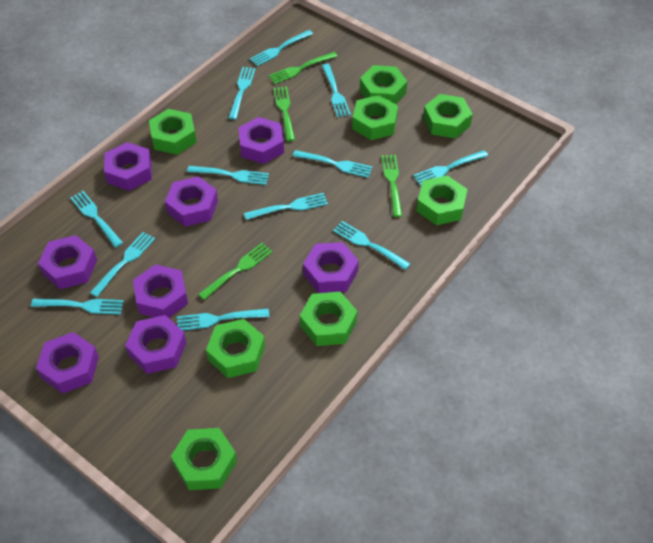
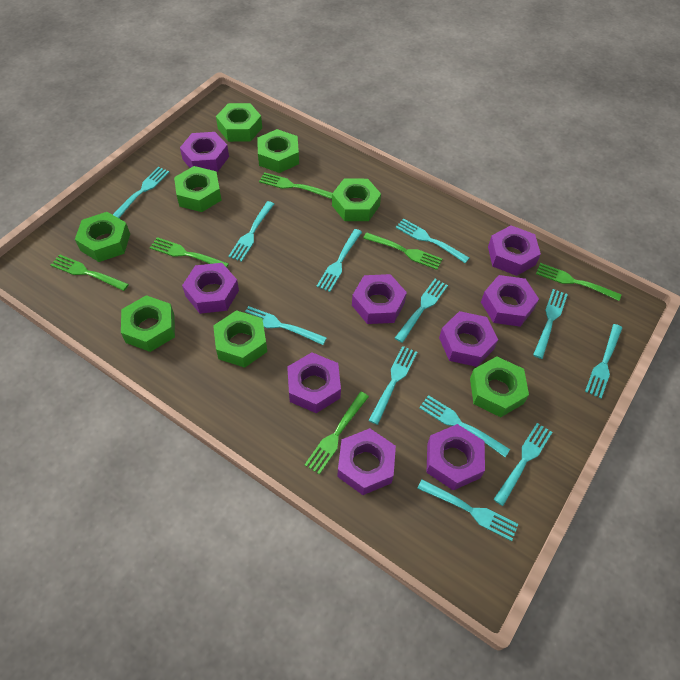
green fork: [198,243,273,300] [268,52,338,84] [274,86,295,141] [382,155,402,217] = 4 -> [51,254,129,291] [150,237,229,268] [259,172,332,199] [305,392,369,475] [363,232,442,270] [536,263,622,301] = 6
purple nut: [36,332,99,394] [38,235,97,289] [104,142,152,191] [125,315,187,374] [133,264,188,318] [165,176,218,227] [238,117,284,164] [303,242,359,293] = 8 -> [180,132,229,172] [182,263,239,314] [287,352,341,413] [337,428,396,495] [352,274,407,324] [426,424,485,490] [439,311,498,367] [481,275,539,327] [488,225,541,276] = 9

